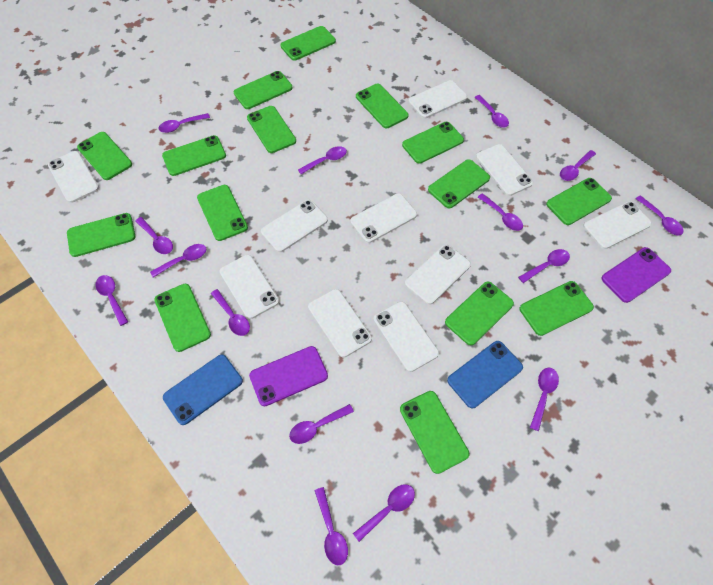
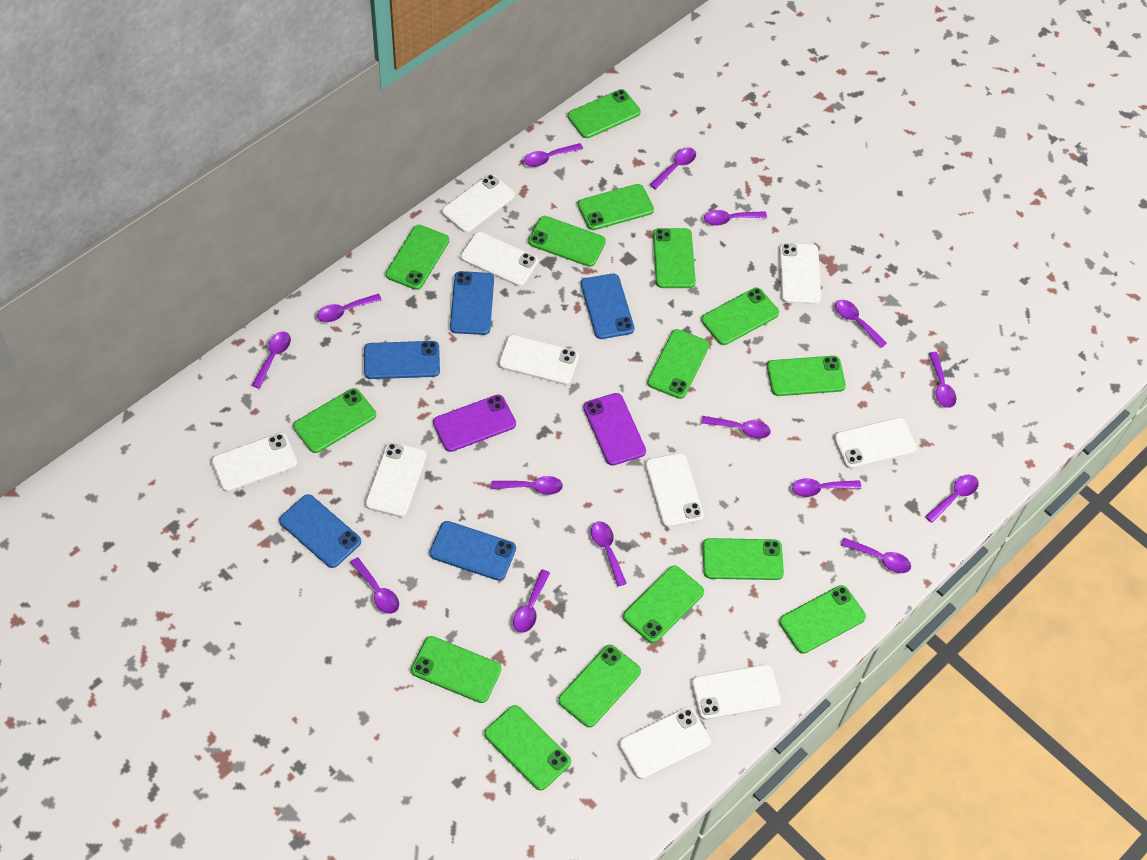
blue phone: [163,355,243,425] [447,341,523,408] = 2 -> [279,494,361,568] [364,341,440,379] [429,521,516,581] [450,271,494,335] [581,274,634,339] = 5

